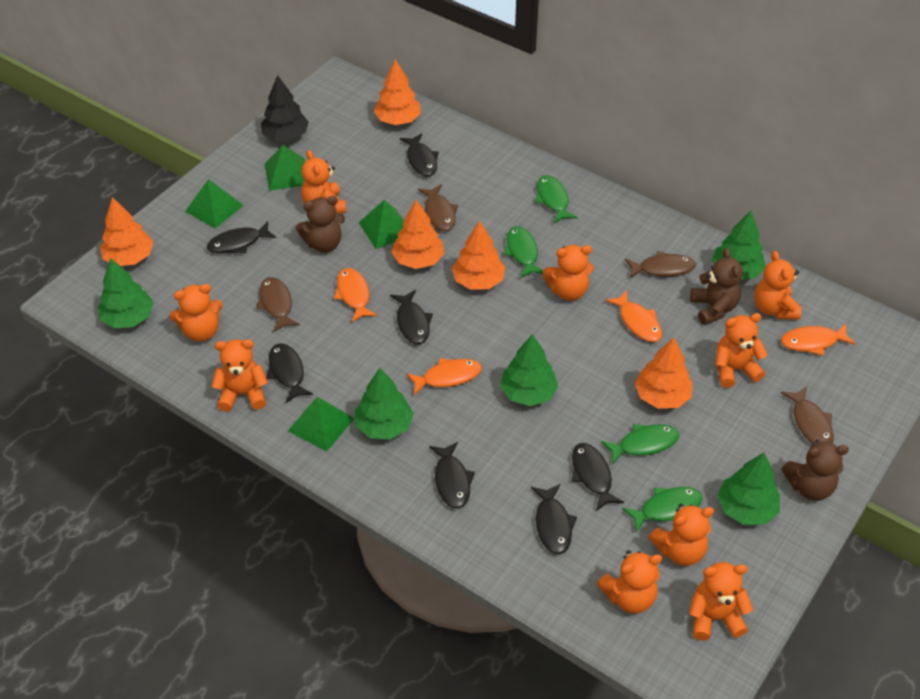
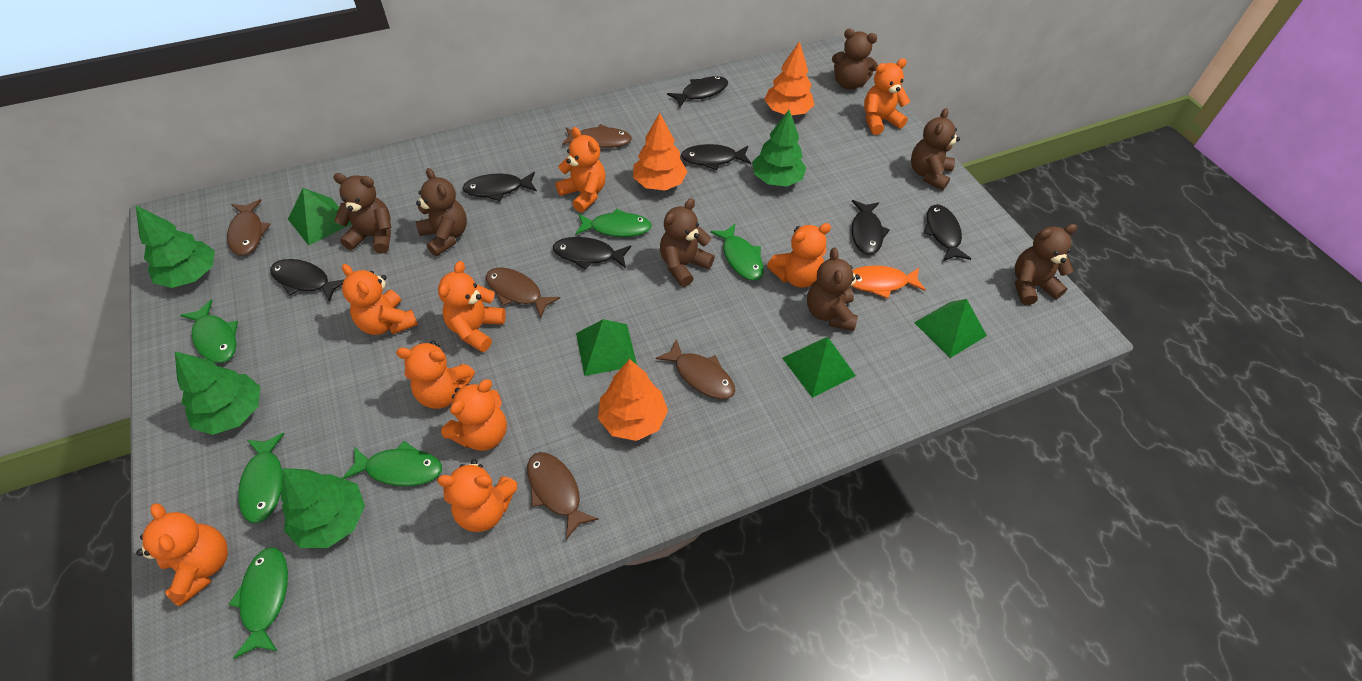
black tree: [261,75,309,141] = 1 -> none = 0
brown fish: [256,277,300,332] [418,184,458,231] [625,251,696,279] [781,387,834,444] = 4 -> [227,199,270,255] [486,267,560,318] [527,452,599,540] [562,124,632,148] [656,339,735,399] = 5
brown teddy bear: [296,196,345,253] [690,248,743,325] [781,440,849,501] = 3 -> [333,173,392,254] [416,168,467,256] [660,199,715,287] [807,248,860,331] [832,29,878,90] [911,108,960,190] [1015,224,1077,305] = 7
green fish: [503,226,543,278] [536,175,578,223] [601,424,679,464] [622,487,703,533] = 4 -> [180,300,238,363] [228,547,288,659] [238,433,284,523] [343,441,442,486] [575,209,652,237] [710,223,764,280] = 6
green tree: [98,258,154,328] [355,368,414,440] [500,334,558,406] [712,211,766,280] [718,452,780,525] = 5 -> [136,206,215,288] [175,351,260,435] [281,468,365,548] [752,110,806,186] = 4
orange fish: [334,268,377,323] [406,358,482,395] [605,291,662,342] [781,324,856,356] = 4 -> [852,265,926,298] = 1
orange tree: [100,197,153,266] [374,59,421,125] [391,200,444,269] [452,220,505,290] [635,338,692,409] = 5 -> [598,359,668,441] [633,113,688,191] [764,41,814,115] = 3

